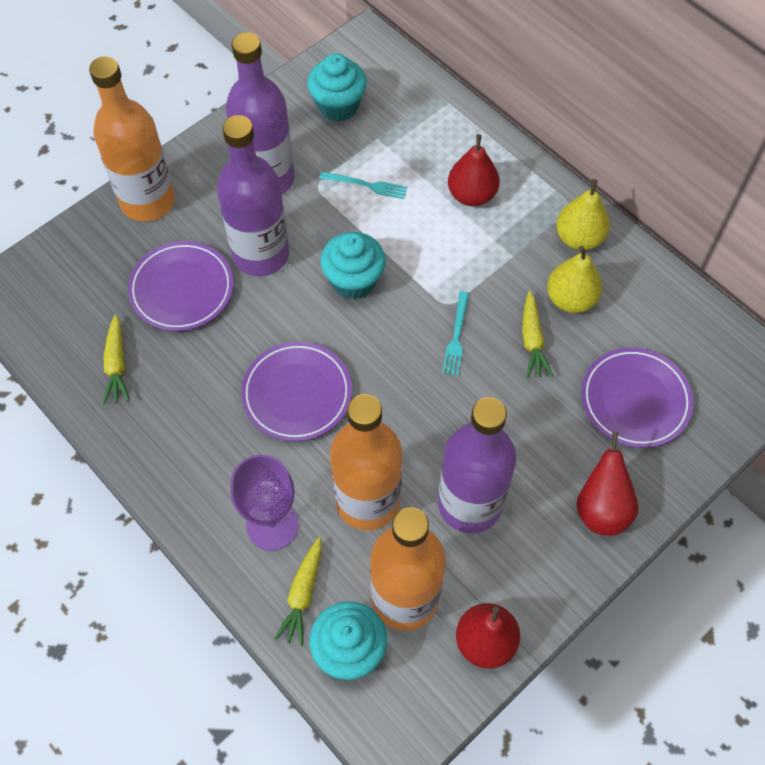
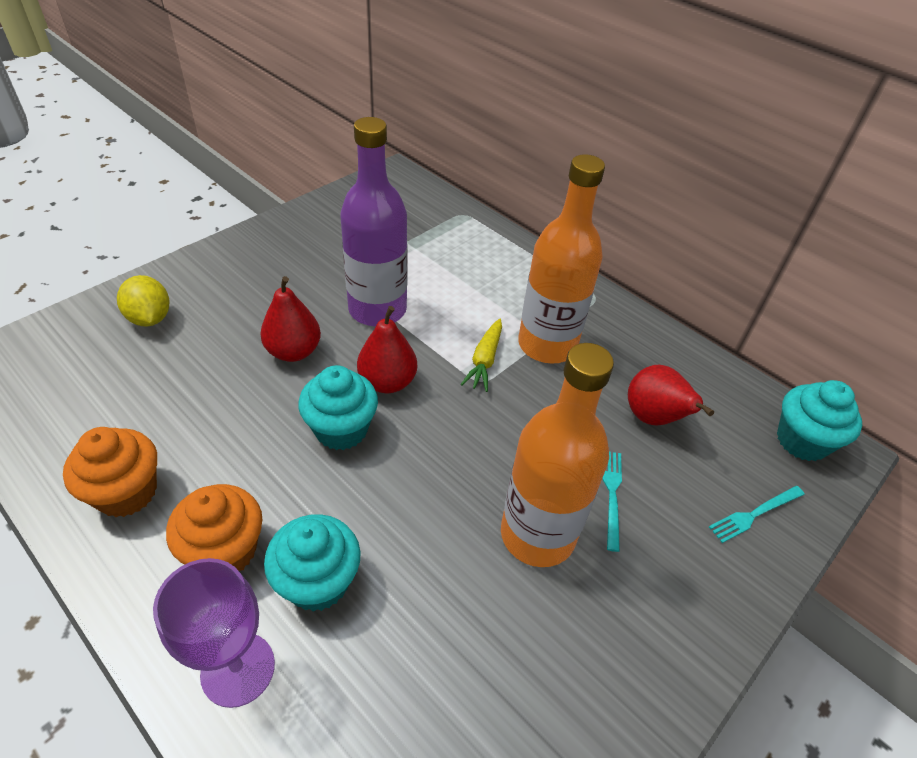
orange bottle: [89,56,175,222] [330,394,402,531] [370,507,446,631] = 3 -> [501,343,614,567] [518,154,605,364] = 2
orange cupcake: none = 0 -> [63,427,157,517] [166,484,262,571] = 2
purple bottle: [217,115,289,276] [226,32,295,194] [438,397,516,533] = 3 -> [340,117,408,326] = 1
purple plate: [128,241,234,331] [241,341,352,442] [581,347,693,448] = 3 -> none = 0
yellow carrot: [103,315,130,404] [274,537,322,647] [522,291,553,378] = 3 -> [460,319,502,392] = 1
yellow lemon: none = 0 -> [117,275,169,326] = 1
yellow pear: [547,245,602,313] [556,179,610,250] = 2 -> none = 0

